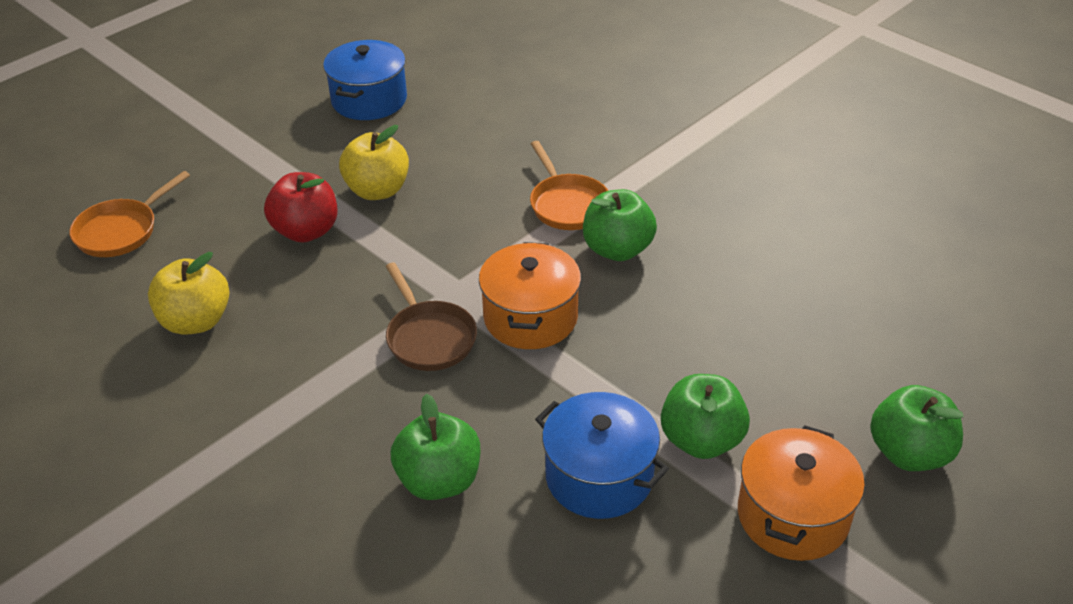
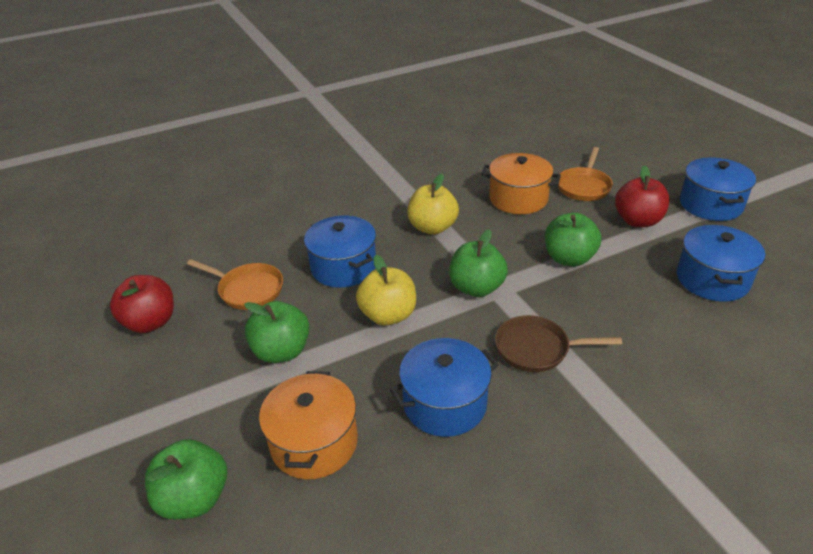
blue pot: [323,40,407,120] [535,392,669,519] = 2 -> [304,216,376,288] [390,338,499,437] [677,225,765,302] [680,157,756,221] = 4
red apple: [264,172,337,243] = 1 -> [110,275,174,333] [615,165,669,227] = 2

